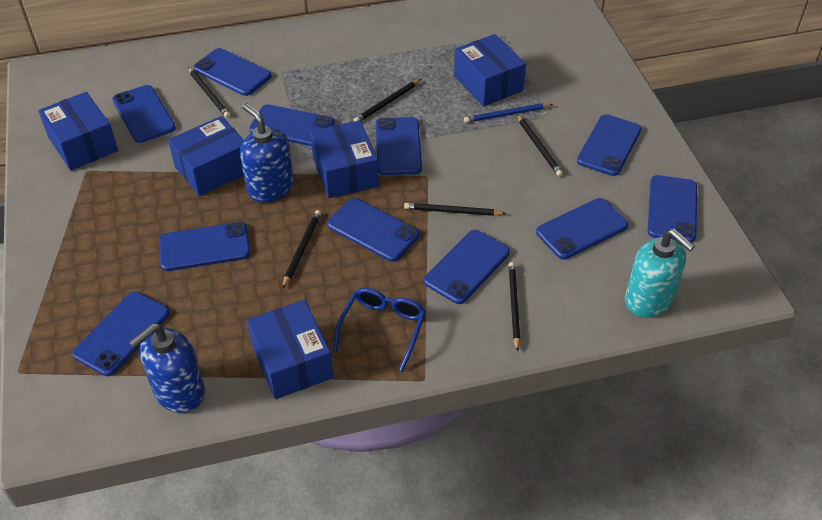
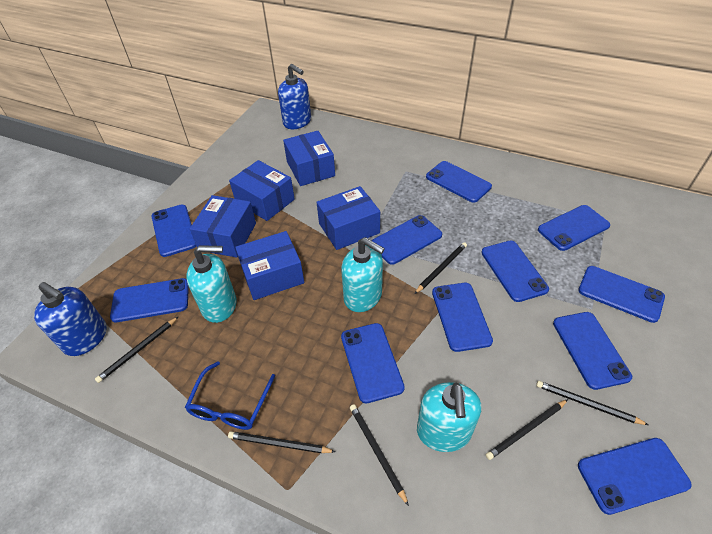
blue pencil: [464,103,553,123] = 1 -> none = 0
turquoise soap dispenser: [625,229,695,318] = 1 -> [186,245,237,323] [341,237,385,312] [417,382,481,452] = 3

